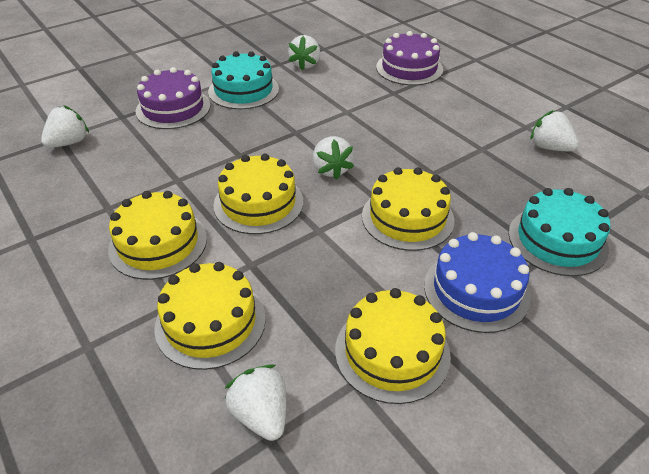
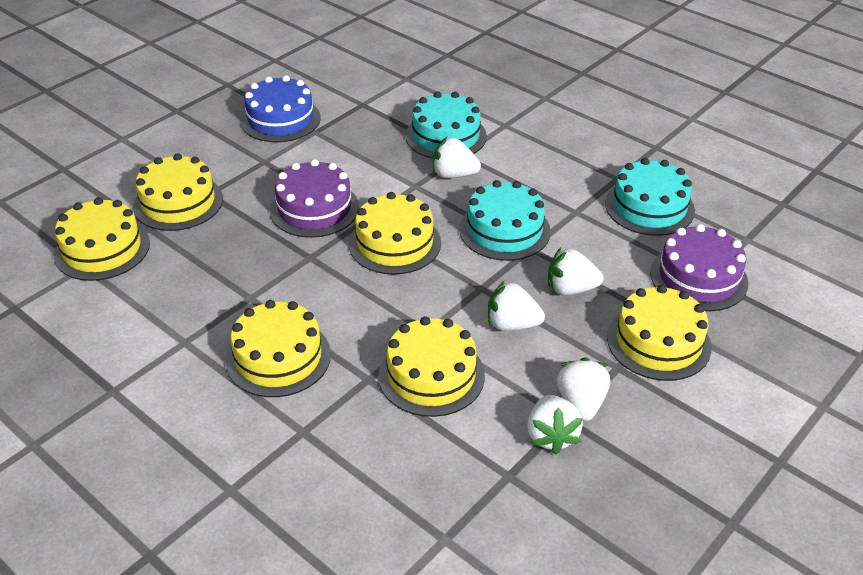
turquoise cake: [208,51,279,109] [509,188,611,276] = 2 -> [405,91,487,159] [459,180,551,261] [605,158,695,236] = 3
yellow cake: [108,191,207,280] [154,262,266,370] [213,154,303,234] [335,288,451,404] [362,167,454,251] = 5 -> [54,197,150,281] [133,153,223,231] [226,300,331,397] [349,192,441,275] [378,316,485,417] [607,285,712,381] = 6

